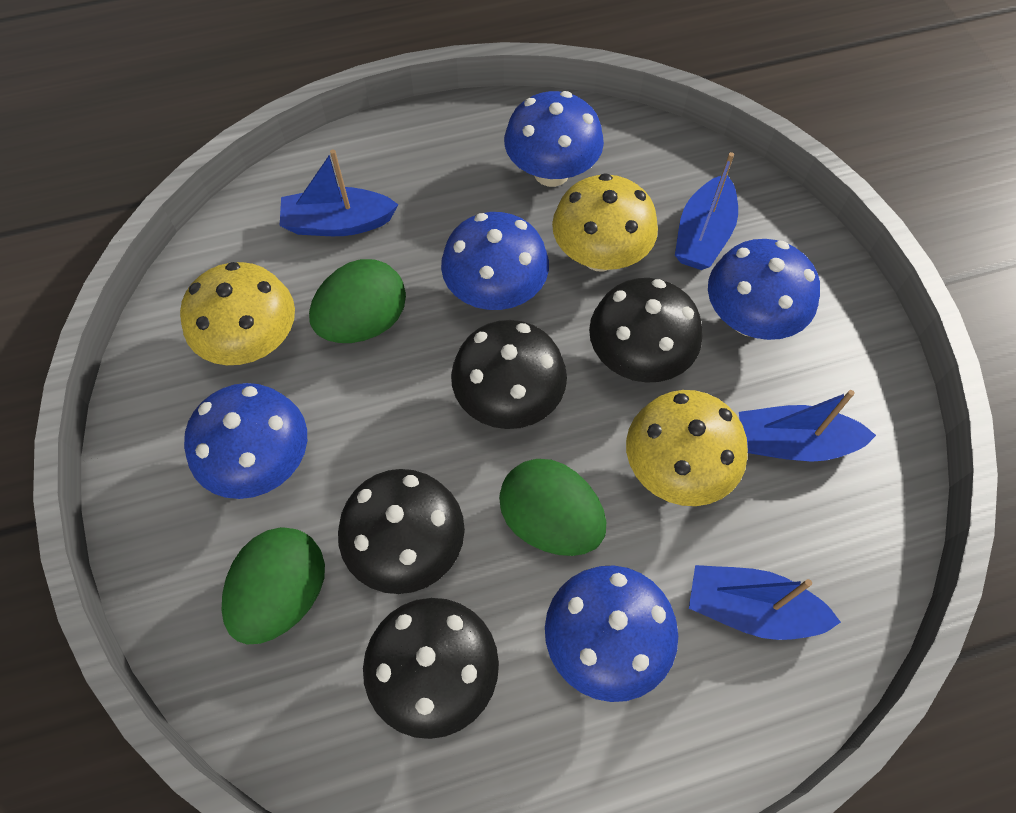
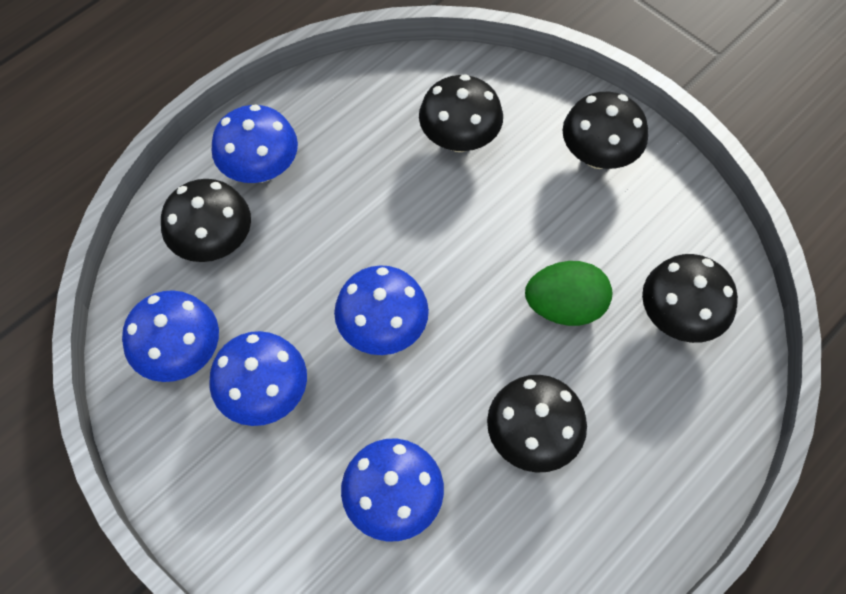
black mushroom: [338,469,465,594] [363,598,499,739] [451,320,567,429] [589,278,702,383] = 4 -> [161,179,251,262] [419,74,503,152] [487,375,587,473] [562,92,648,169] [642,254,738,343] = 5
blue boat: [280,150,398,236] [675,152,738,270] [689,565,841,640] [739,390,876,462] = 4 -> none = 0
green egg: [222,527,325,644] [309,259,406,343] [499,459,606,556] = 3 -> [525,261,612,326] = 1
yellow mushroom: [180,262,295,365] [552,173,658,272] [626,390,748,506] = 3 -> none = 0

